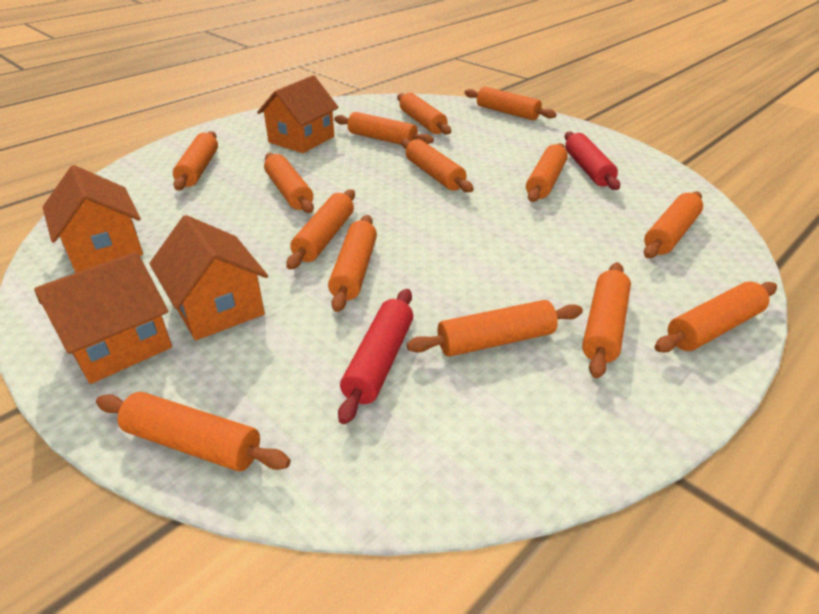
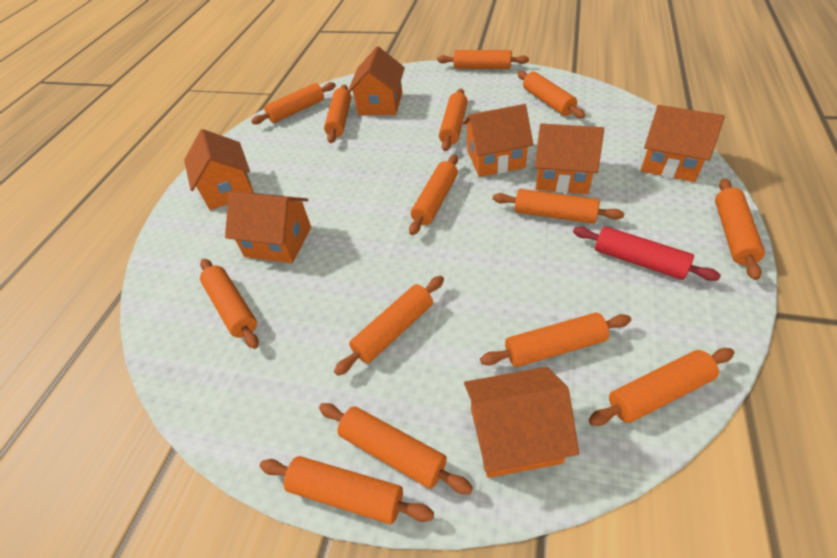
orange house: [34,252,172,384] [43,165,143,273] [149,215,268,340] [257,75,339,153] = 4 -> [184,129,254,210] [225,192,311,263] [347,46,405,115] [462,104,533,177] [464,367,579,478] [534,124,604,194] [641,105,725,182] = 7
red rolling pin: [338,289,413,424] [565,131,620,190] = 2 -> [573,226,721,281] = 1

